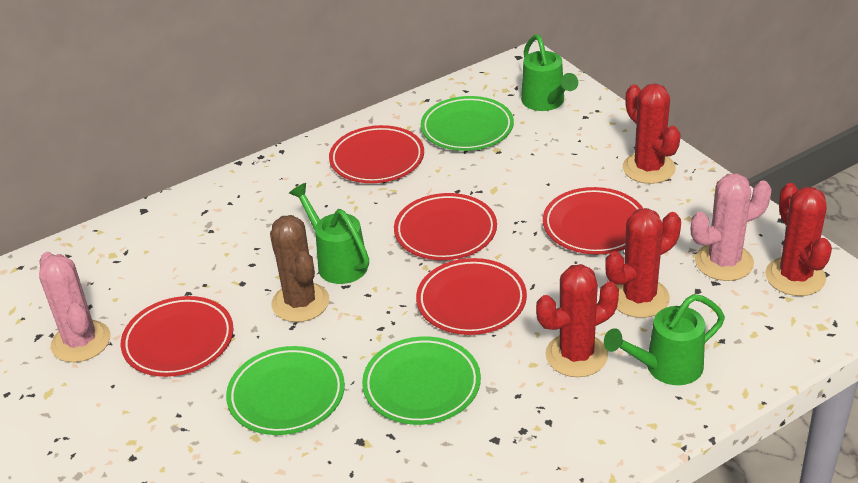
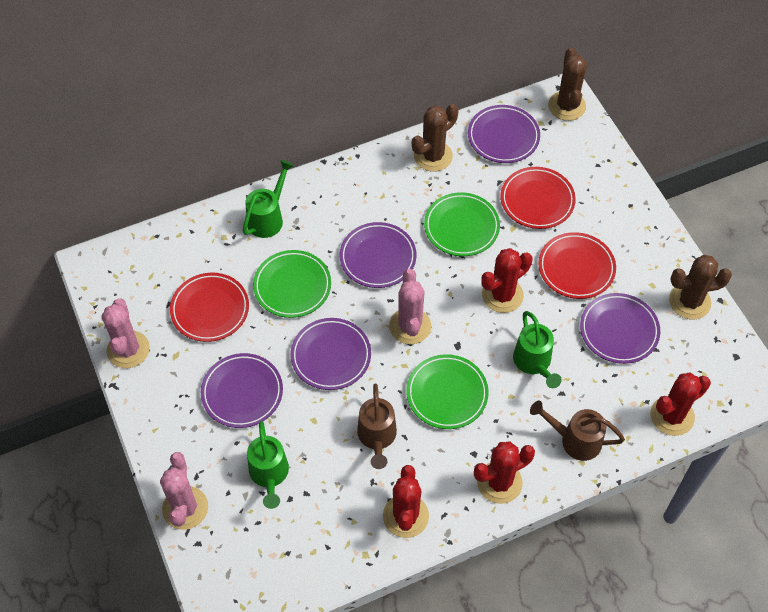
brown cactus: [270,215,329,322] = 1 -> [412,104,458,172] [548,48,587,121] [669,255,732,319] = 3
brown watering can: none = 0 -> [357,384,397,469] [530,401,625,461] = 2
pink cactus: [39,252,111,362] [691,173,771,281] = 2 -> [102,299,150,368] [160,452,208,530] [389,269,431,344] = 3
purple plate: none = 0 -> [201,353,283,428] [291,318,371,390] [340,222,417,288] [468,105,540,163] [580,293,660,364] = 5
red plate: [121,296,233,377] [329,125,424,183] [394,193,497,260] [416,258,527,335] [543,187,644,254] = 5 -> [170,273,249,342] [500,167,576,229] [538,232,616,299] = 3

